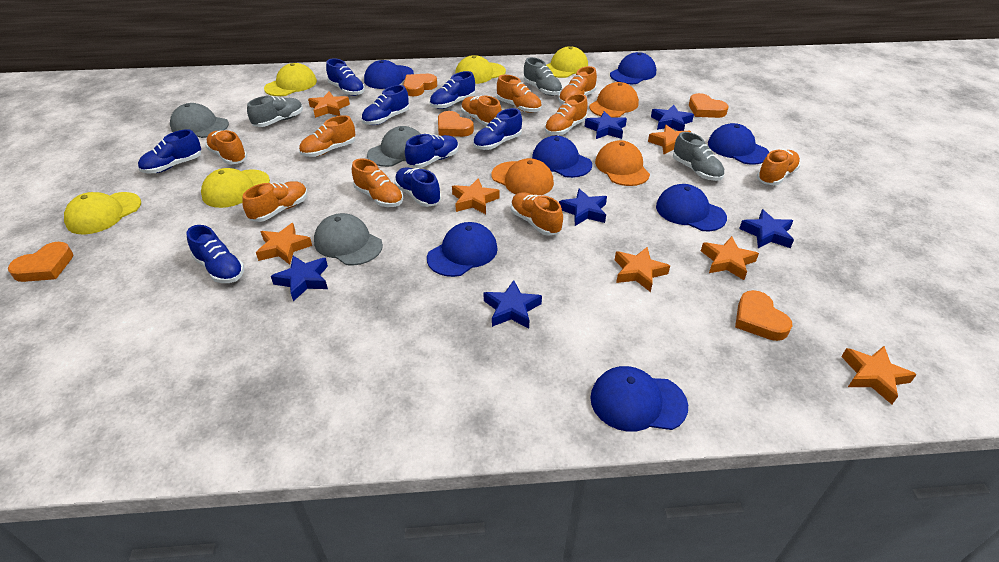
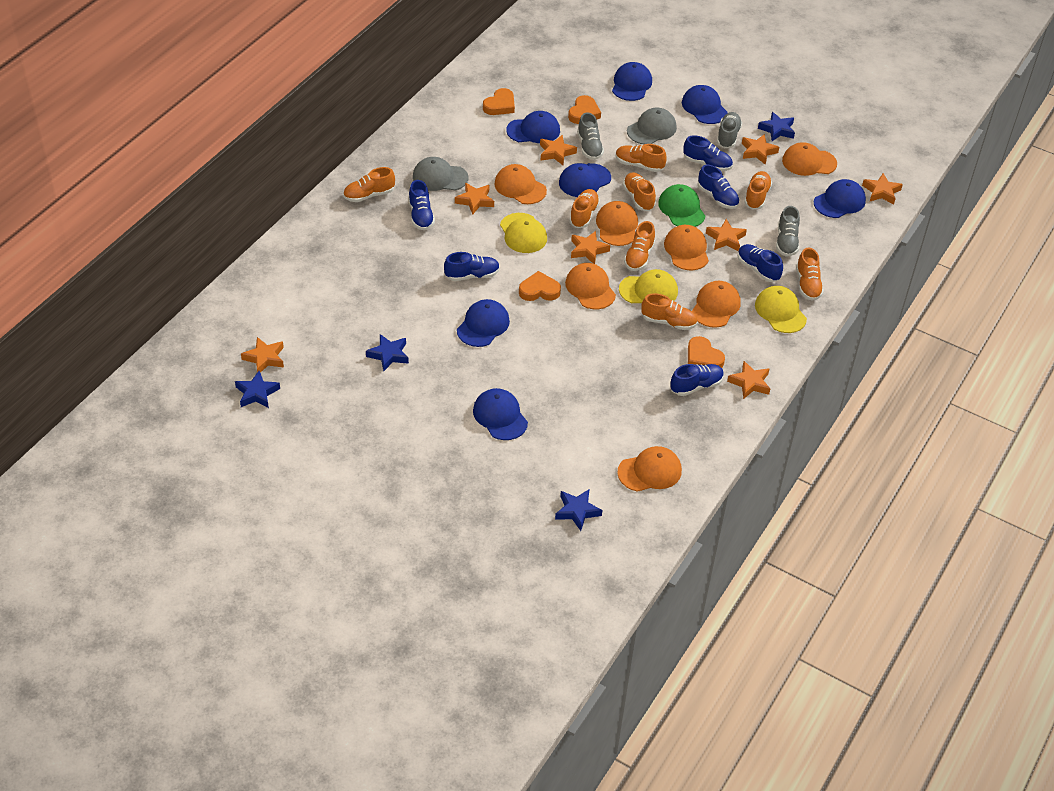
blue shoe: [138,129,201,174] [187,225,244,283] [326,58,365,96] [361,85,409,125] [394,168,441,207] [405,134,459,168] [430,71,475,109] [473,108,522,150] = 8 -> [408,180,435,230] [444,252,500,281] [670,364,724,396] [683,135,733,171] [698,165,740,209] [738,244,783,282] = 6
blue star: [271,256,328,301] [484,280,542,328] [559,189,607,226] [585,111,627,139] [651,105,694,131] [739,209,794,248] = 6 -> [235,371,280,408] [366,334,409,371] [555,489,602,531] [758,112,795,141] = 4
green cap: none = 0 -> [658,184,705,227] = 1
grey cap: [170,103,229,138] [314,213,383,266] [367,126,421,167] = 3 -> [413,157,468,191] [627,108,677,144] = 2
orange cap: [491,158,554,195] [589,82,639,117] [595,140,650,186] = 3 -> [494,164,547,204] [565,263,616,309] [596,201,638,246] [617,446,682,492] [664,225,709,270] [692,281,741,328] [782,142,837,176] = 7
orange heart: [8,242,73,282] [403,74,437,96] [438,111,474,137] [689,93,728,118] [735,290,792,341] = 5 -> [483,88,515,115] [519,271,561,301] [568,95,601,124] [688,336,725,368] = 4
orange shoe: [205,130,247,165] [242,181,308,222] [299,115,355,157] [352,158,403,207] [461,96,502,126] [497,75,542,113] [511,192,563,236] [545,94,588,135] [558,66,597,104] [757,150,800,185] = 10 -> [343,167,395,202] [569,189,600,228] [616,144,667,172] [623,172,656,211] [624,221,655,271] [641,293,698,330] [745,171,772,210] [796,247,824,301] = 8
orange star: [256,223,312,265] [308,91,350,118] [452,178,500,214] [615,247,670,292] [648,125,691,155] [701,236,759,280] [841,346,917,404] = 7 -> [241,337,284,373] [455,183,494,215] [540,135,577,165] [571,231,610,264] [706,219,747,251] [727,361,770,399] [742,134,779,165] [862,173,903,204] = 8
yellow cap: [64,192,141,234] [201,168,270,208] [264,63,317,96] [455,55,506,84] [546,46,588,78] = 5 -> [500,213,547,253] [619,269,678,303] [755,286,807,333] = 3

